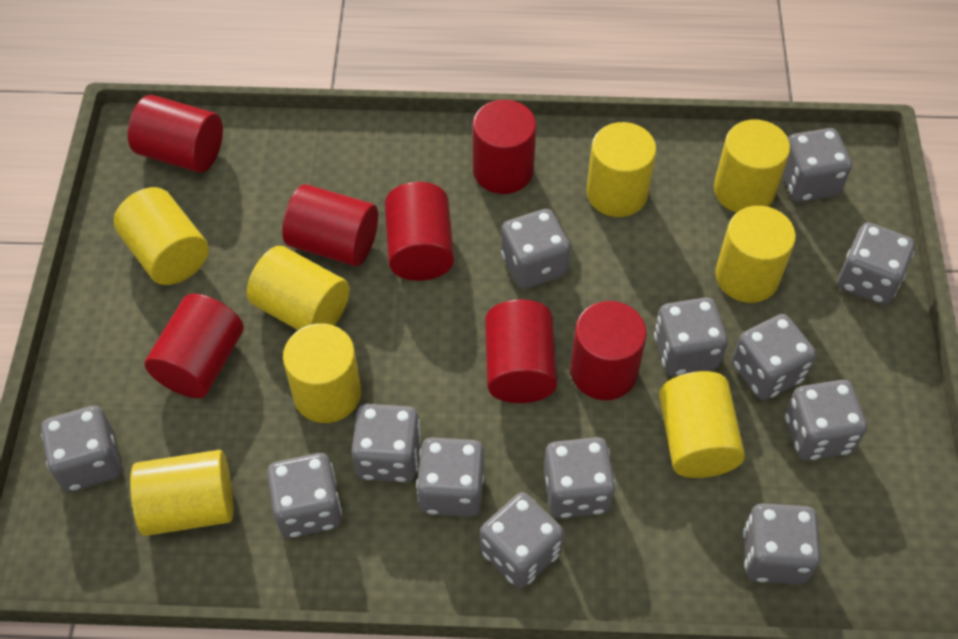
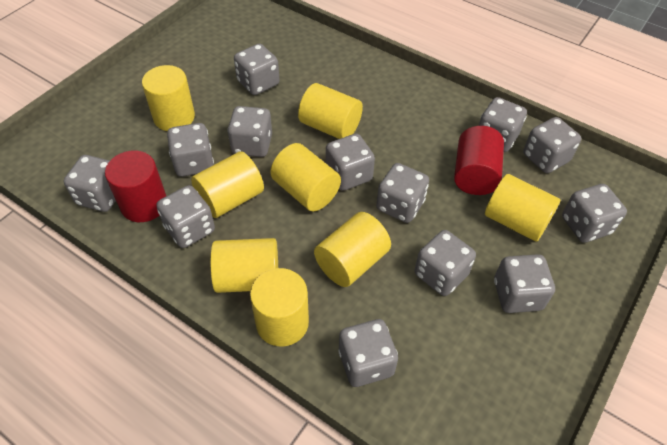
red cylinder: [128,95,223,173] [145,294,244,398] [282,184,378,266] [385,182,454,281] [473,100,536,194] [485,299,557,403] [570,301,647,400] = 7 -> [105,150,166,222] [454,126,504,195] = 2

